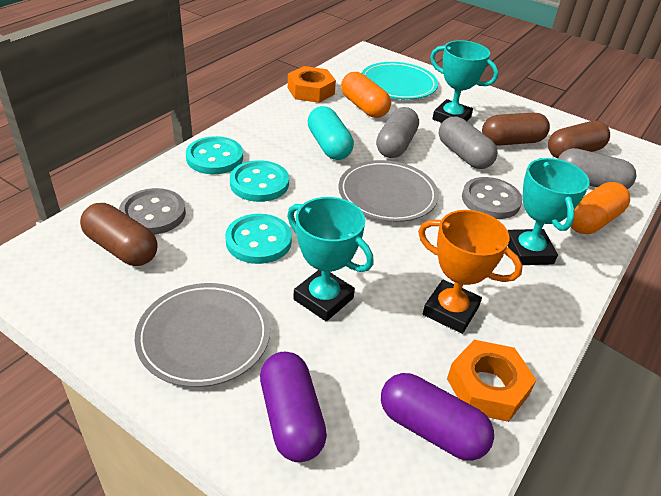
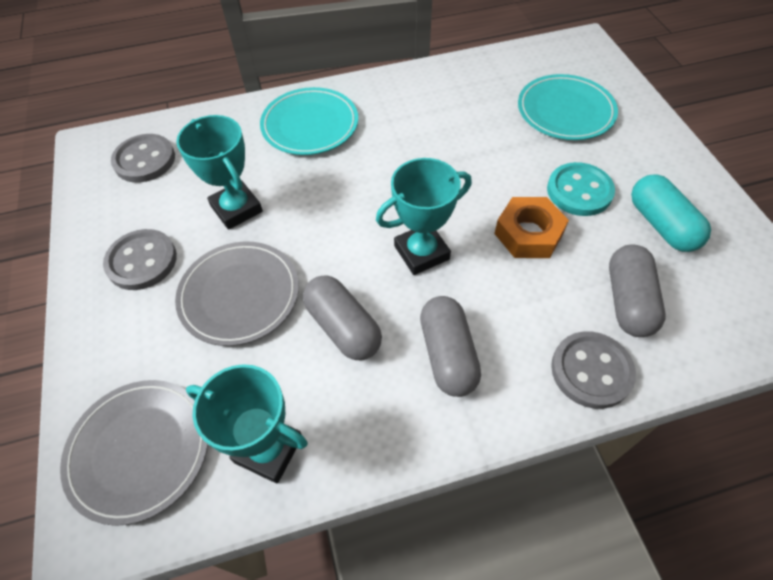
brown capsule: [80,203,158,266] [482,113,550,146] [548,121,610,158] = 3 -> none = 0
grey button: [119,188,186,235] [462,177,522,219] = 2 -> [103,229,177,290] [111,134,175,183] [551,331,636,409] = 3
orange capsule: [341,72,391,118] [571,182,630,234] = 2 -> none = 0
orange nut: [288,66,336,103] [447,340,537,422] = 2 -> [494,197,569,258] = 1
orange trophy: [418,210,523,334] = 1 -> none = 0
purple capsule: [260,352,327,462] [381,373,494,461] = 2 -> none = 0
turquoise button: [186,136,243,174] [225,214,292,264] [230,160,289,202] = 3 -> [547,162,615,216] = 1
turquoise plate: [362,62,438,99] = 1 -> [260,87,358,155] [518,74,618,140] = 2

